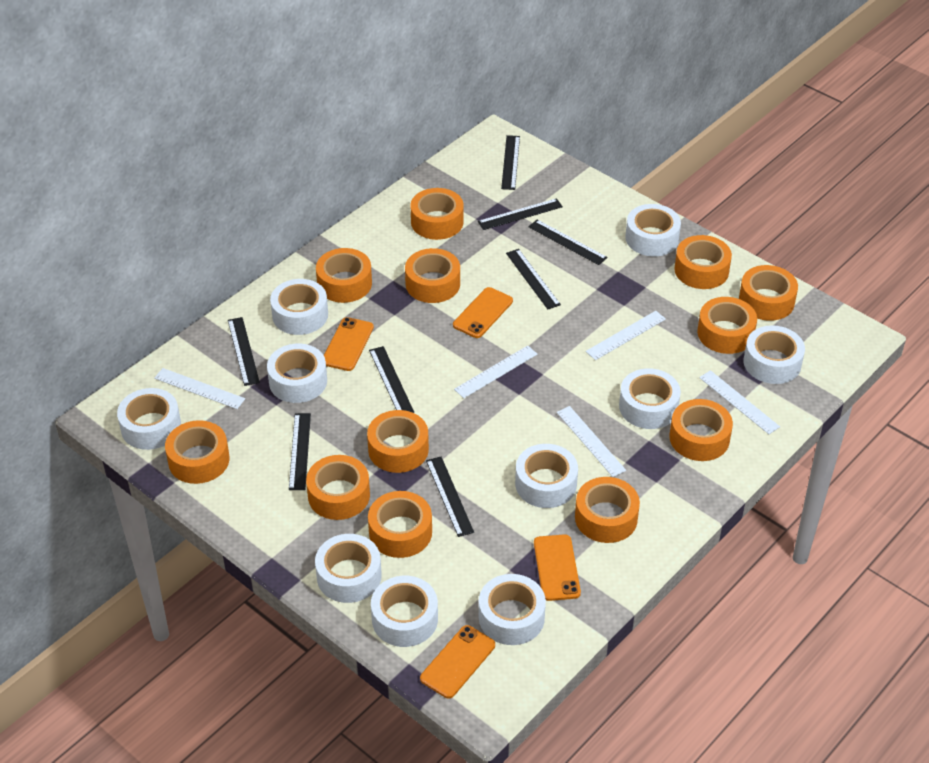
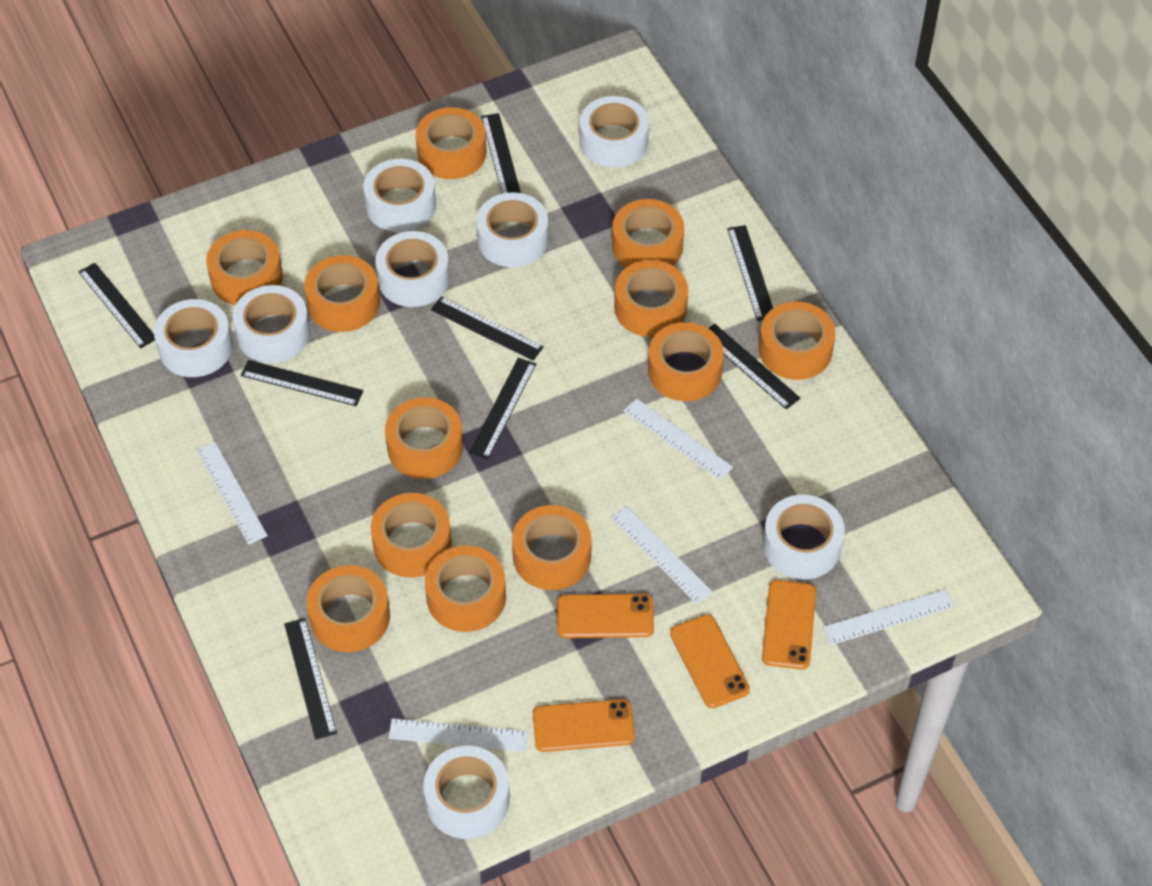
white tape: [117,388,181,450] [267,344,327,403] [270,279,328,335] [315,534,382,603] [371,576,438,647] [479,574,546,645] [515,444,578,508] [619,368,681,429] [625,204,681,256] [744,325,805,384] = 10 -> [154,299,233,377] [233,285,310,363] [363,159,436,232] [375,231,450,307] [423,746,510,839] [476,192,548,267] [579,96,649,168] [763,495,845,579] = 8

